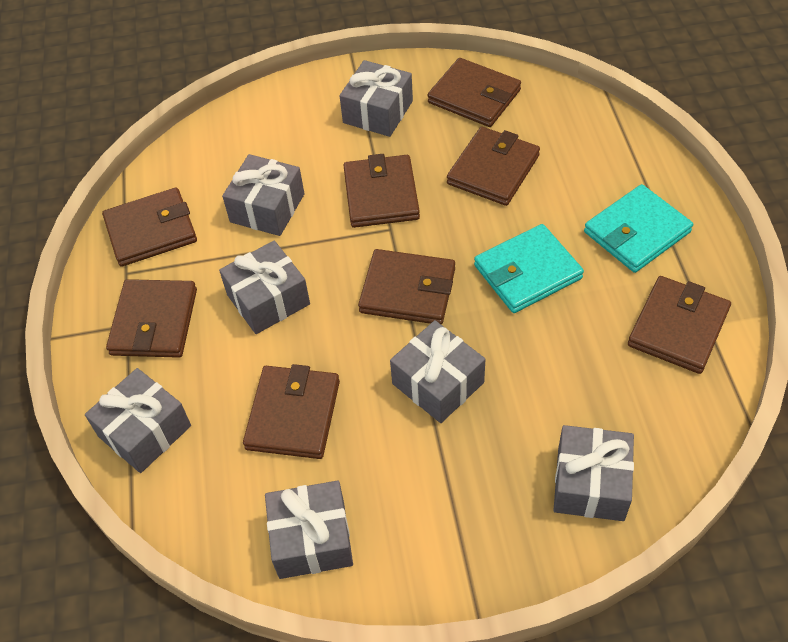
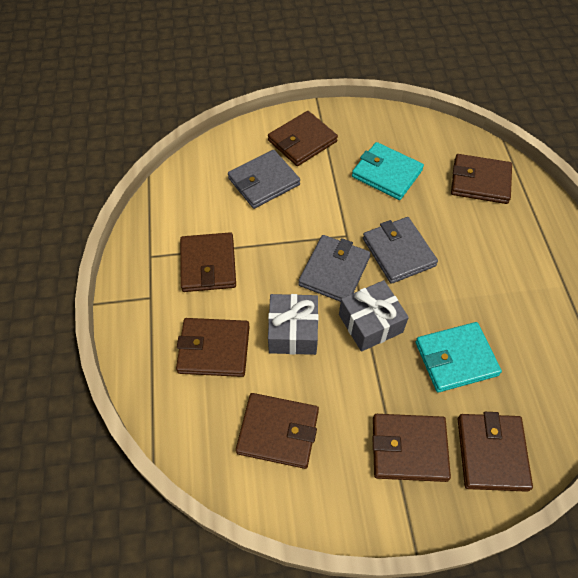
brown wallet: [102,187,197,267] [106,279,197,358] [243,364,340,459] [343,154,420,228] [358,249,455,325] [428,58,521,127] [447,127,540,206] [628,276,731,374] = 8 -> [176,318,250,377] [180,232,236,292] [236,393,319,469] [268,111,338,166] [373,414,451,482] [451,154,512,204] [458,412,533,492] = 7
grey gift: [85,368,191,473] [219,240,310,334] [222,154,304,236] [265,480,353,579] [340,60,413,137] [390,320,485,423] [553,425,634,521] = 7 -> [268,294,319,355] [339,280,409,352] = 2
grey wallet: none = 0 -> [228,150,300,209] [298,235,371,302] [363,217,438,284] = 3

